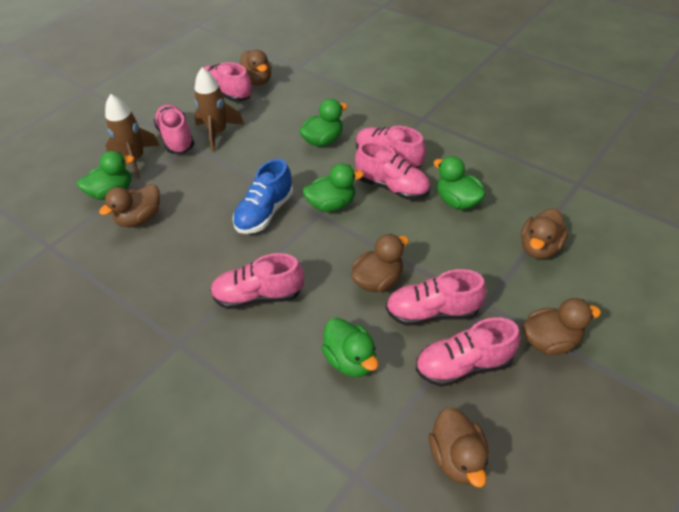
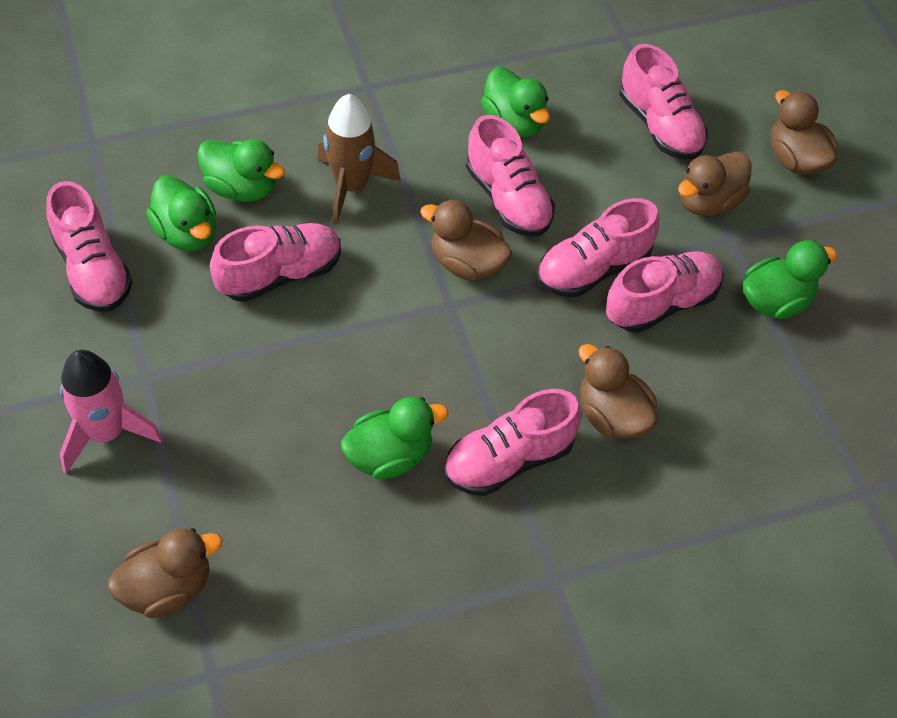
blue shoe: [233,159,293,234] = 1 -> none = 0
brown duck: [99,184,160,227] [240,50,271,85] [351,234,409,292] [429,407,489,487] [521,208,569,259] [522,298,601,355] = 6 -> [108,528,222,618] [420,200,512,281] [579,344,658,439] [678,151,752,216] [771,90,838,175] = 5
brown rocket: [105,94,160,178] [194,68,244,152] = 2 -> [318,94,401,225] = 1
pink rocket: none = 0 -> [60,350,163,473] = 1

